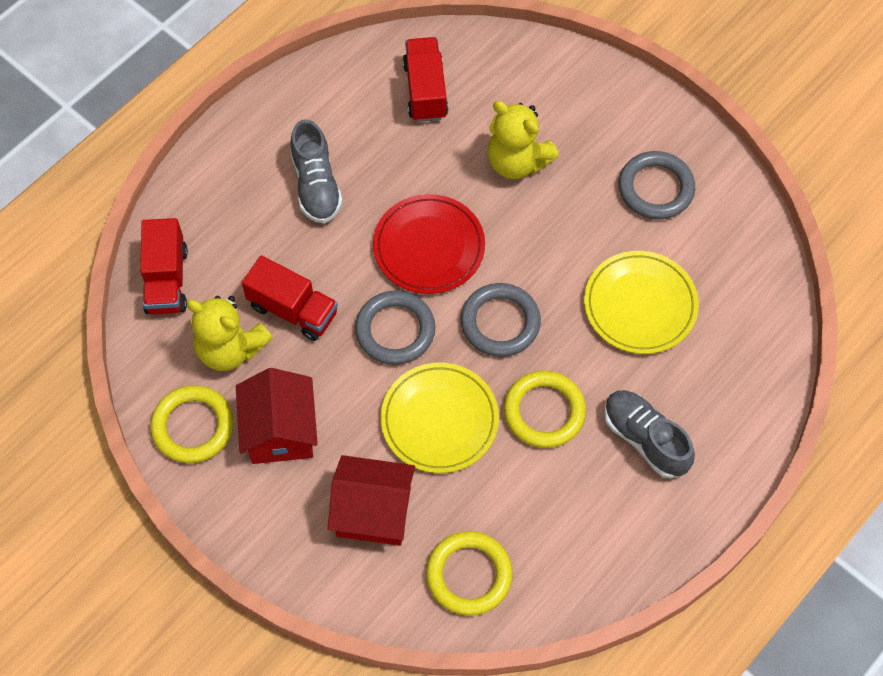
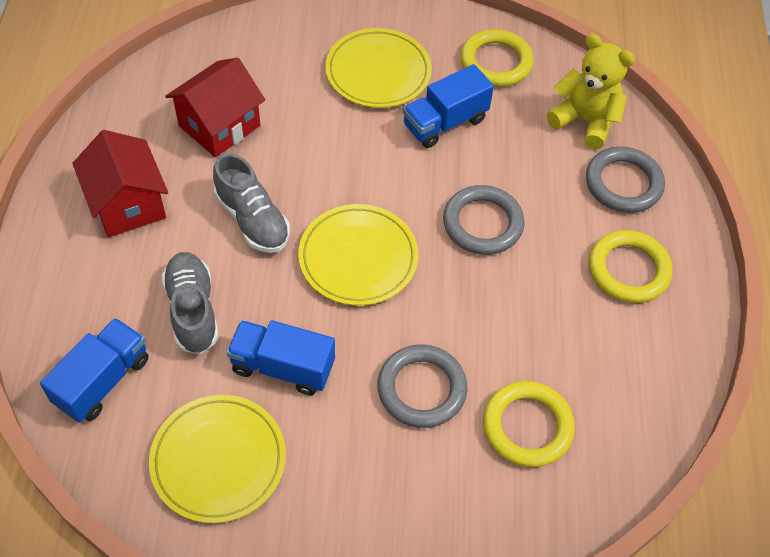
blue truck: none = 0 -> [40,318,148,423] [227,320,335,395] [403,64,494,148] = 3
red plate: [373,194,485,294] = 1 -> none = 0
red truck: [140,218,188,314] [242,255,338,341] [403,37,448,122] = 3 -> none = 0
yellow plate: [381,363,499,473] [584,251,699,354] = 2 -> [149,395,286,523] [298,204,418,306] [325,28,432,108] = 3
yellow teddy bear: [186,296,273,371] [487,101,559,179] = 2 -> [547,34,635,149] = 1

